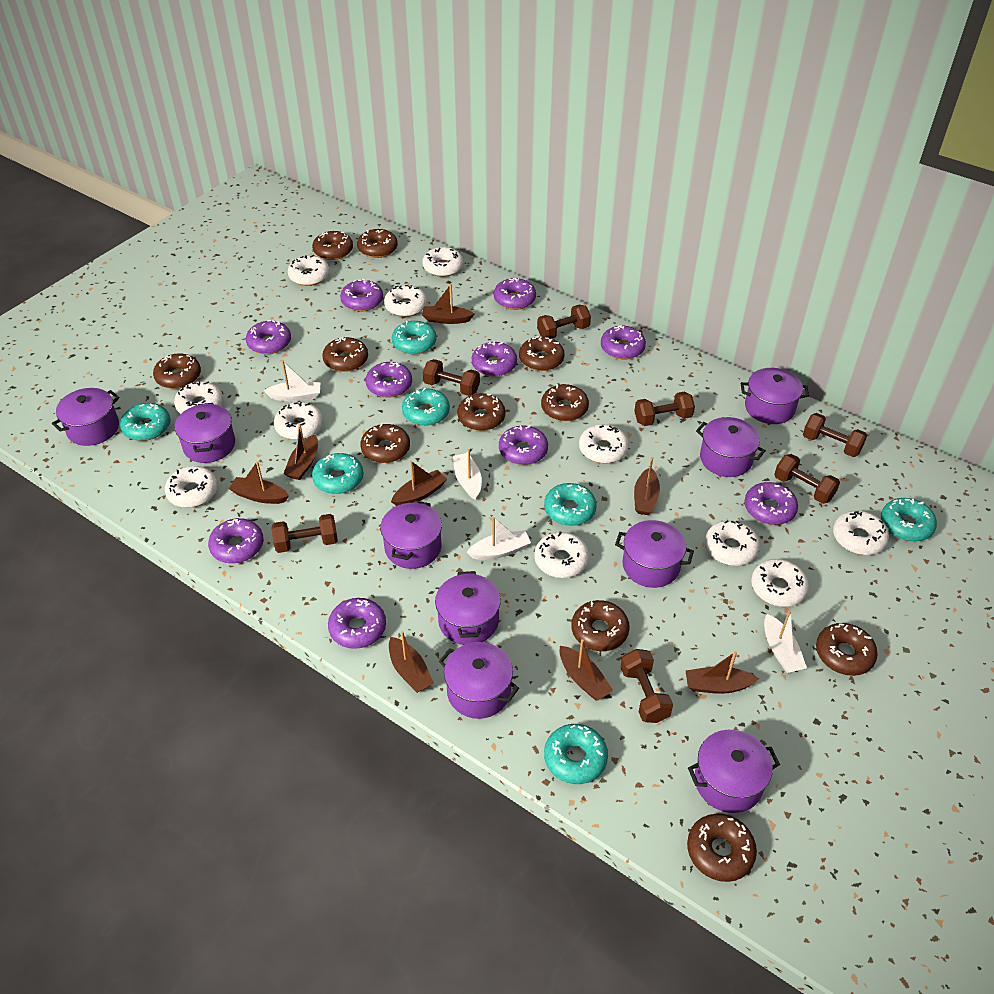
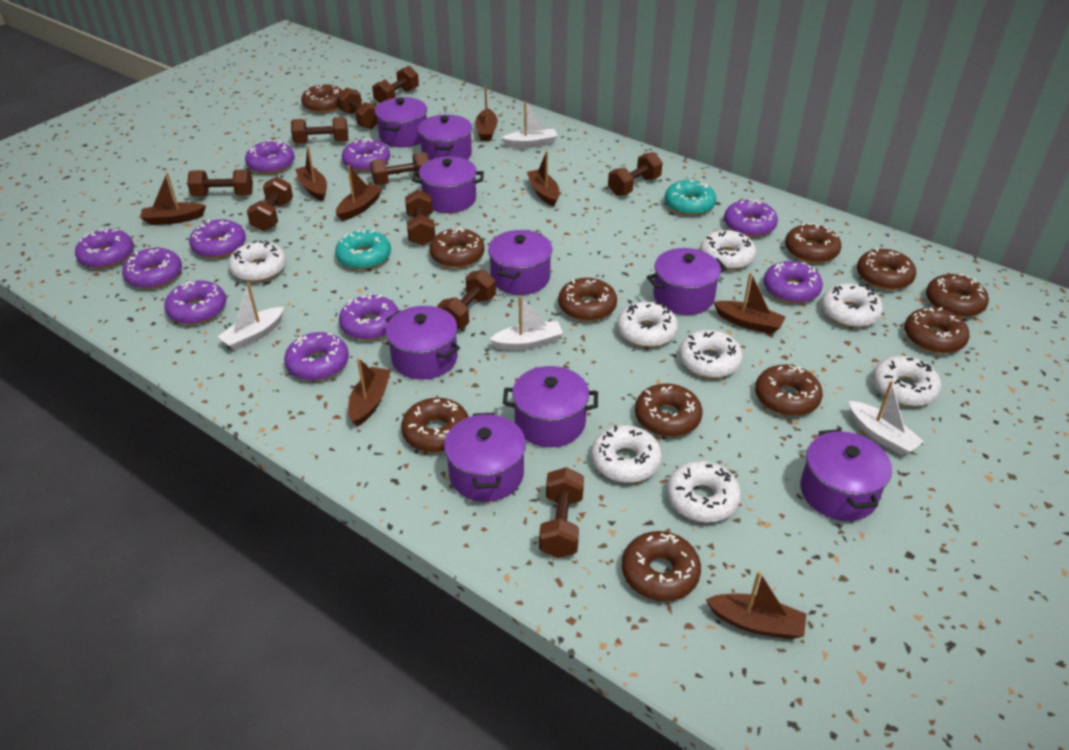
brown dumbbell: [272,514,338,553] [423,359,480,396] [537,305,591,338] [621,649,673,723] [635,392,695,426] [774,454,840,504] [803,413,867,457] = 7 -> [187,169,253,197] [247,177,293,231] [291,117,348,144] [337,88,378,129] [370,152,429,185] [372,66,419,103] [405,190,435,246] [437,270,496,329] [539,467,584,558] [608,152,663,196] = 10
turquoise donut: [120,403,170,441] [312,453,364,494] [392,321,436,354] [402,387,450,426] [544,483,597,526] [544,724,608,784] [881,498,937,542] = 7 -> [335,230,391,270] [665,180,717,216] = 2
white donut: [165,466,218,508] [174,381,223,414] [274,402,323,440] [288,255,330,286] [384,285,427,317] [422,247,464,277] [534,531,589,578] [579,424,629,463] [705,520,760,566] [751,559,809,607] [833,511,889,555] = 11 -> [228,241,286,282] [591,425,662,483] [617,302,678,347] [667,461,741,523] [679,330,743,378] [700,230,756,270] [821,283,883,328] [873,356,941,406] = 8

